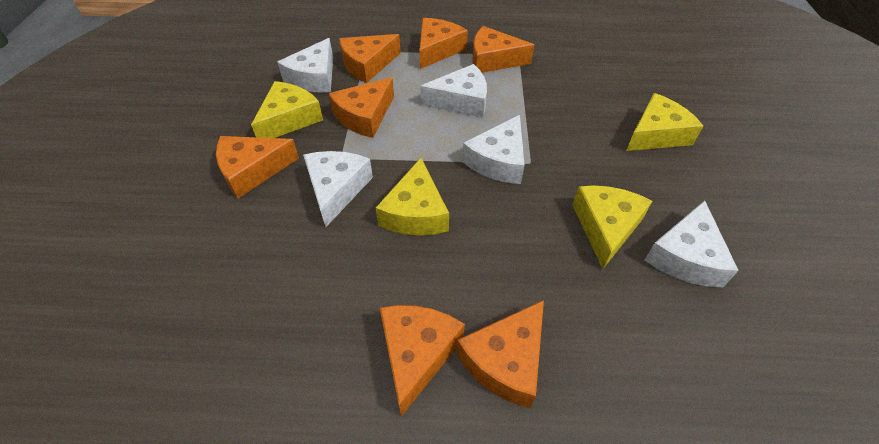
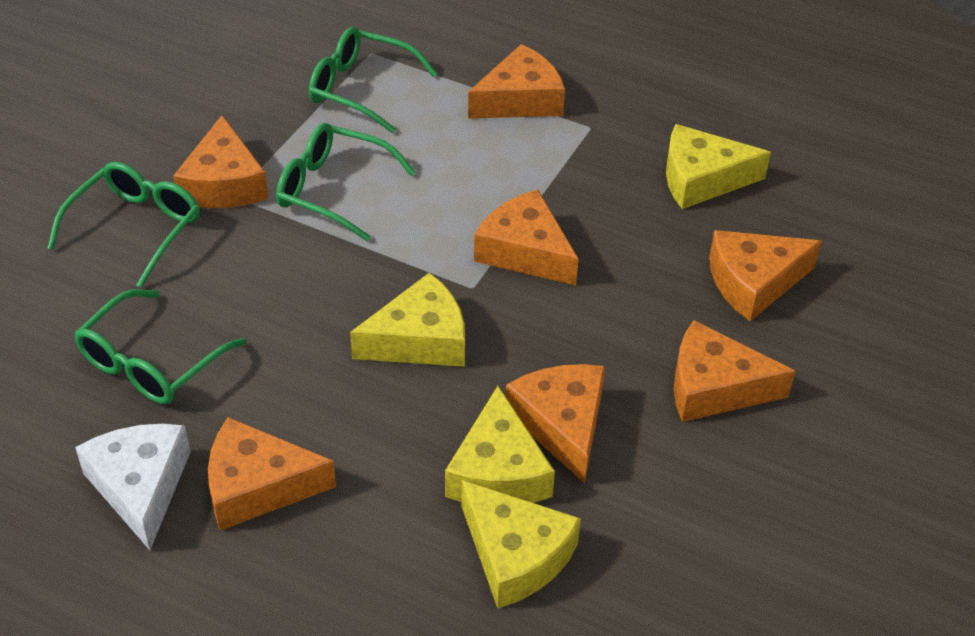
green glasses: none = 0 -> [47,162,200,288] [74,289,246,404] [276,123,415,242] [309,27,438,133] = 4
white cheese: [277,38,333,93] [303,151,373,227] [420,64,487,118] [462,115,525,184] [645,201,739,287] = 5 -> [75,424,190,550] = 1

